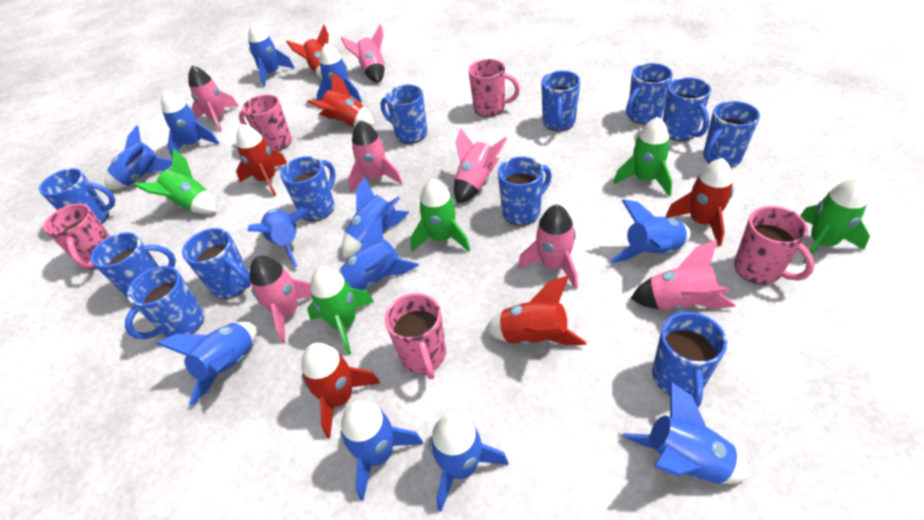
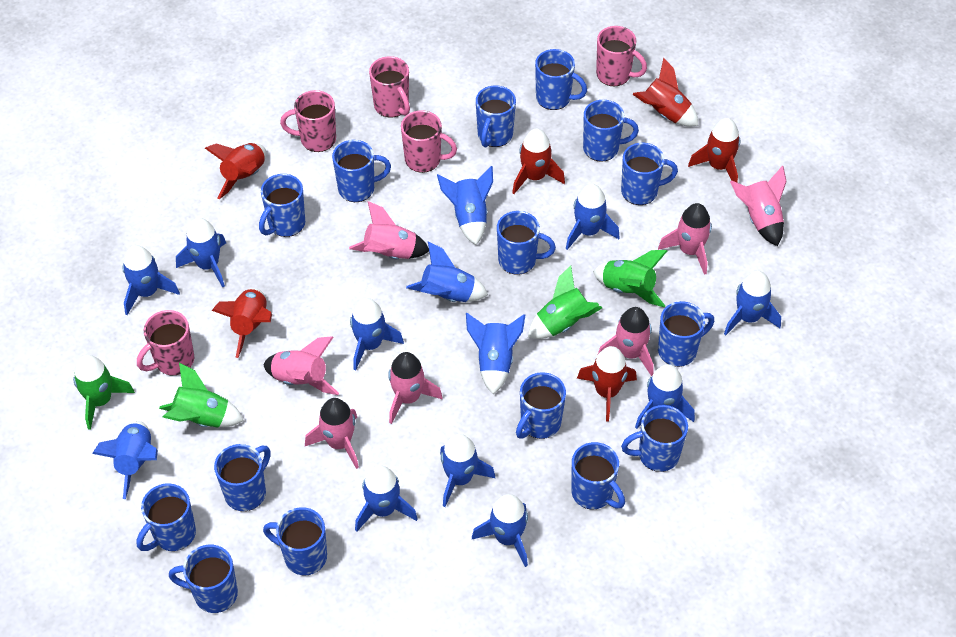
blue mug: [39,168,115,224] [90,232,176,298] [125,266,204,339] [182,228,251,299] [280,156,335,221] [380,85,427,144] [498,156,552,225] [541,71,580,131] [626,63,673,124] [652,312,727,407] [663,77,711,141] [703,101,760,168] = 12 -> [136,483,196,551] [169,545,238,613] [214,444,271,511] [259,174,305,237] [263,507,327,576] [332,140,391,202] [476,85,516,148] [497,211,556,275] [516,372,566,439] [535,49,587,110] [571,442,625,510] [583,100,639,162] [621,143,678,205] [621,405,688,472] [658,301,714,367] = 15
blue rocket: [105,125,172,190] [157,322,257,406] [161,91,220,158] [248,22,294,87] [248,207,309,267] [317,43,362,102] [338,216,419,290] [340,401,423,500] [342,176,409,258] [429,413,508,512] [610,199,691,263] [623,381,751,484] = 12 -> [92,421,158,499] [122,245,180,315] [176,218,226,288] [350,298,404,370] [355,465,418,532] [406,241,488,302] [437,166,493,245] [440,434,495,507] [466,313,525,394] [472,494,528,567] [566,184,620,250] [635,364,695,429] [724,271,781,335] = 13
green rocket: [134,149,216,214] [307,267,374,355] [410,179,470,252] [613,117,673,196] [800,177,870,264] = 5 -> [73,355,135,430] [159,363,244,428] [528,265,602,339] [593,250,667,307] = 4

